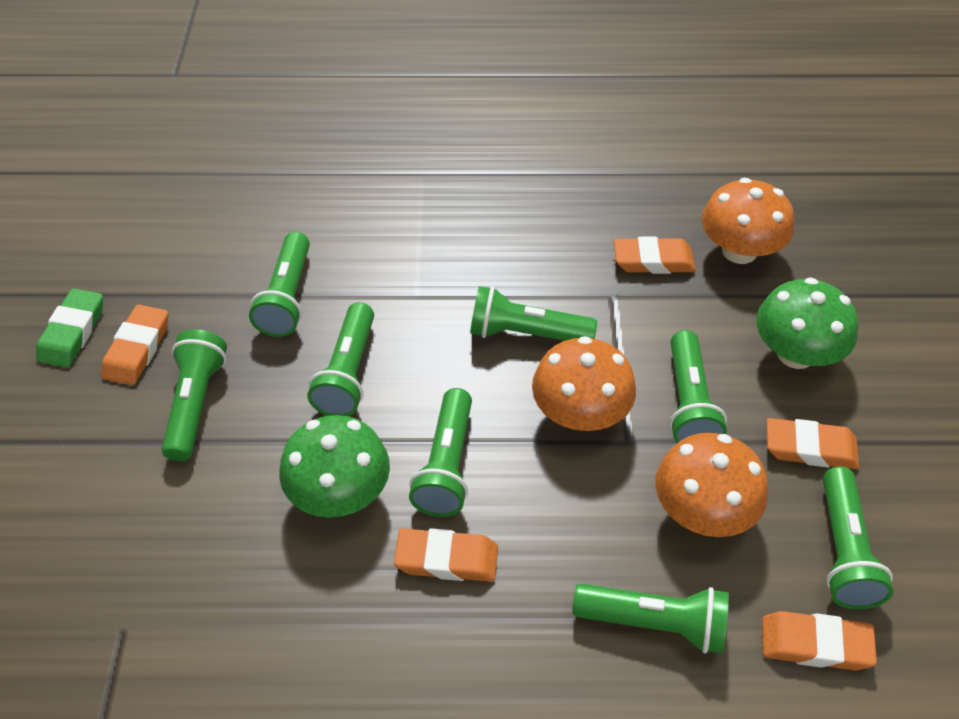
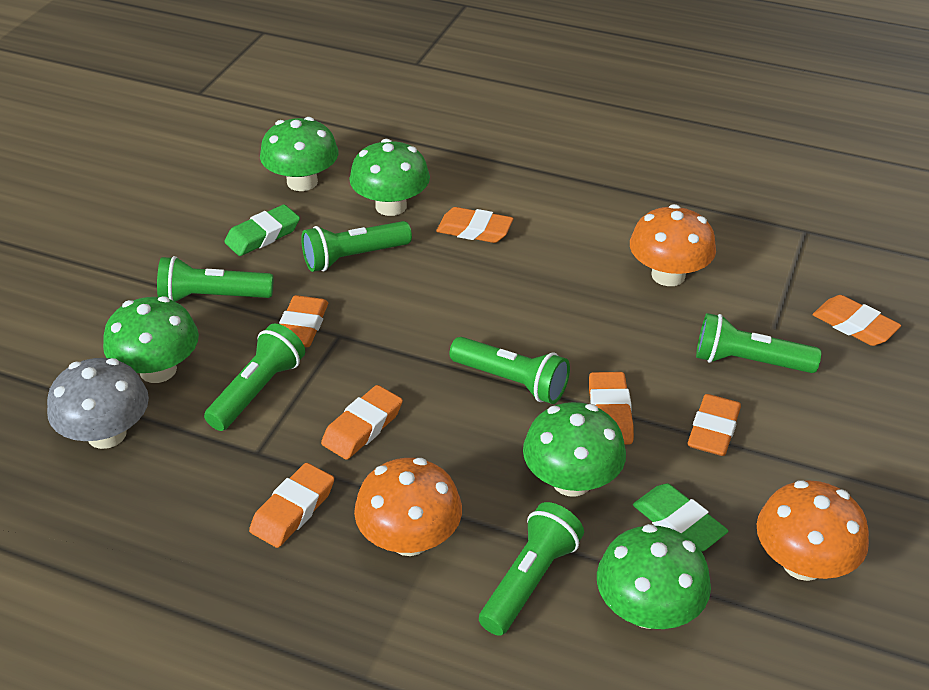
green eraser: [36,289,103,368] = 1 -> [224,205,300,256] [633,484,728,552] = 2
green flashlight: [161,329,227,461] [249,232,310,337] [308,302,374,416] [409,388,472,517] [470,286,597,341] [572,583,729,654] [669,330,727,443] [823,467,893,609] = 8 -> [157,256,273,302] [204,324,305,431] [301,221,412,272] [449,337,570,404] [479,502,584,636] [696,313,821,373] = 6
green mushroom: [279,415,390,518] [756,278,858,369] = 2 -> [103,296,199,383] [260,117,339,191] [349,139,430,216] [523,402,626,497] [597,524,711,629] = 5
grey mushroom: none = 0 -> [47,358,149,449] = 1
orange eraser: [101,304,168,385] [394,528,498,582] [614,237,696,274] [762,611,877,670] [767,418,859,469] = 5 -> [249,463,334,548] [279,295,328,347] [321,385,403,460] [436,207,513,243] [589,372,634,444] [688,394,741,456] [813,295,901,346] = 7

